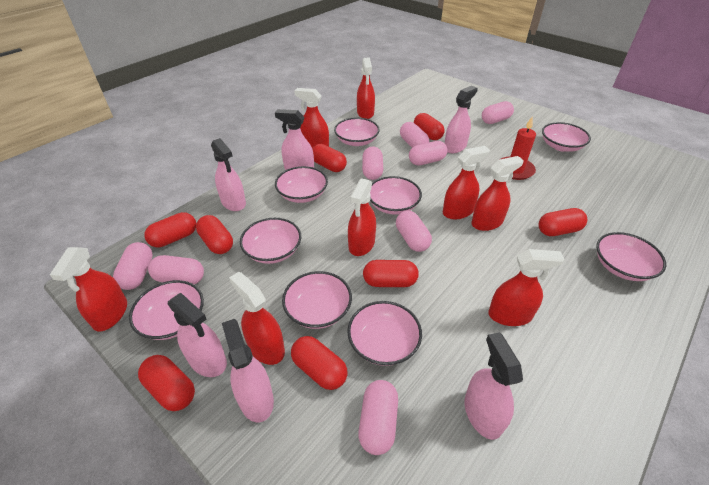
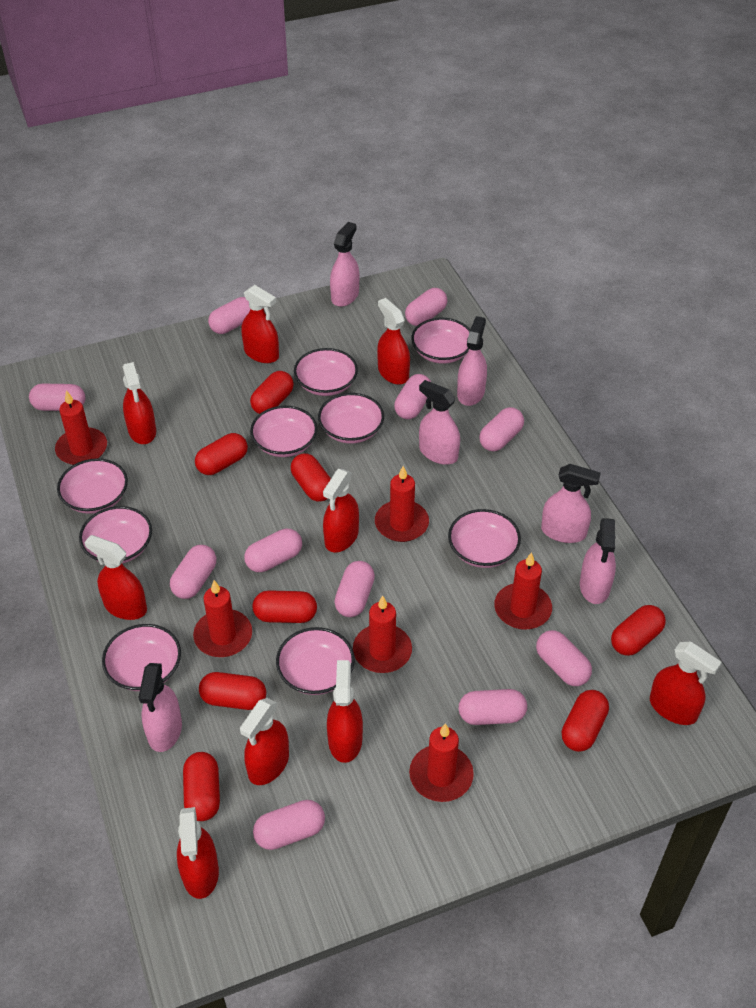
pink capsule: [113,242,153,290] [148,255,204,284] [358,380,398,455] [362,146,383,180] [396,210,432,252] [400,122,429,148] [409,141,448,166] [482,101,514,124] = 8 -> [29,383,85,411] [170,545,216,599] [208,297,250,334] [244,529,302,572] [253,800,325,850] [334,561,375,617] [394,374,431,419] [405,288,447,326] [459,689,527,725] [479,407,524,451] [536,630,592,686] = 11
red candle: [501,116,536,180] = 1 -> [55,390,107,465] [193,580,252,657] [353,596,412,673] [375,466,429,542] [409,723,474,802] [494,552,552,630] = 6
red spray bottle: [50,247,127,332] [229,272,285,365] [294,88,329,148] [348,178,376,256] [357,58,375,119] [443,146,490,219] [471,156,524,231] [488,249,564,326] = 8 -> [84,535,147,620] [123,362,156,444] [177,807,219,899] [240,698,289,785] [241,285,279,363] [323,469,359,552] [327,660,363,763] [377,298,410,385] [650,642,722,725] = 9

